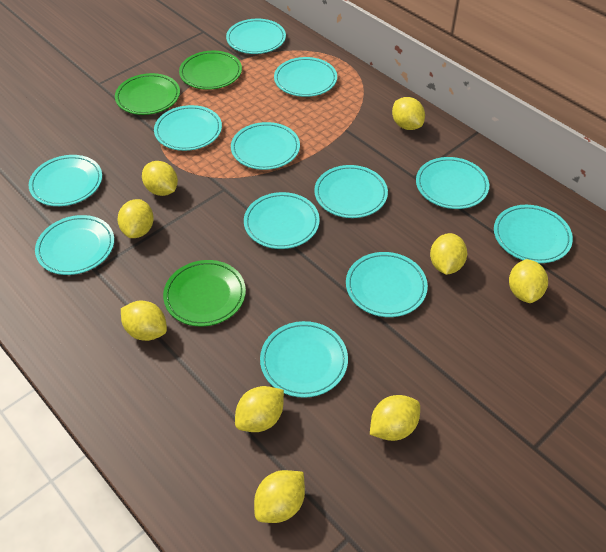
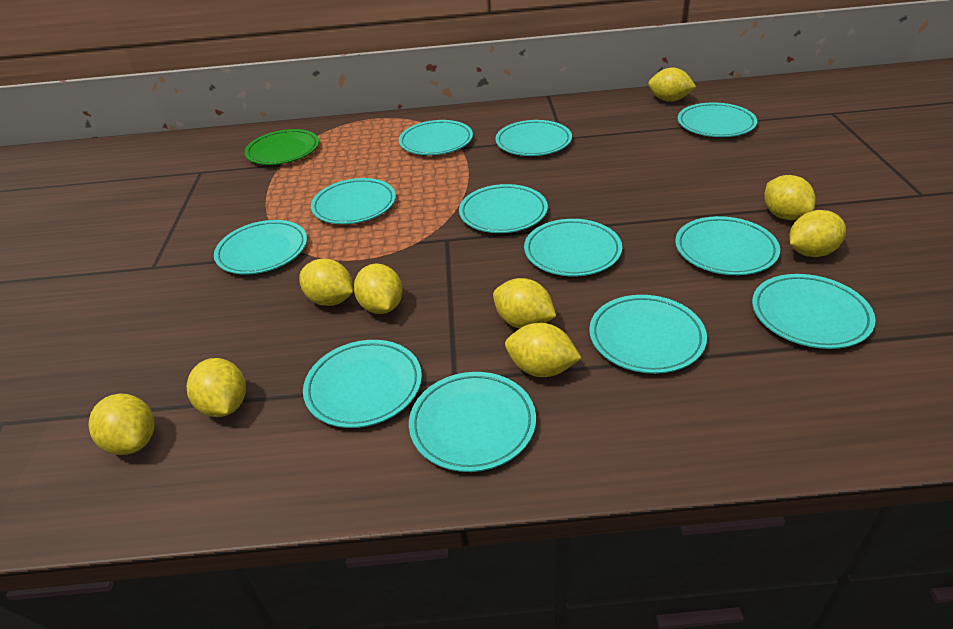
green plate: [115,73,180,115] [163,260,246,326] [179,51,242,90] = 3 -> [245,129,319,165] = 1

